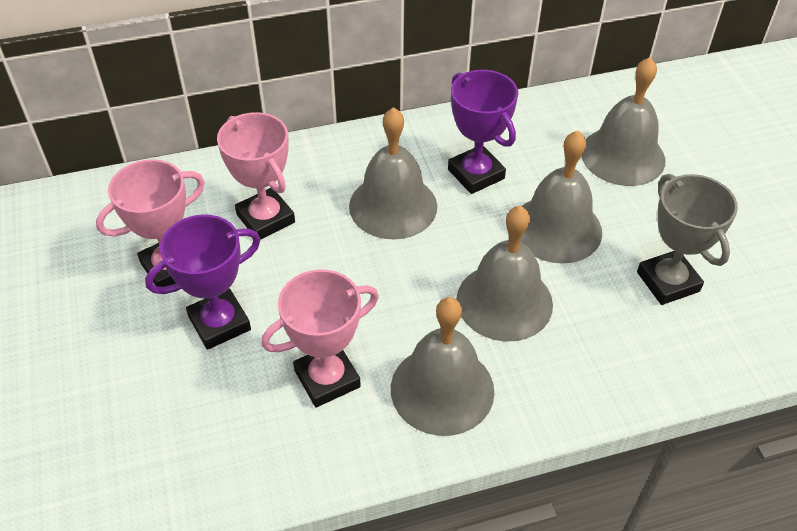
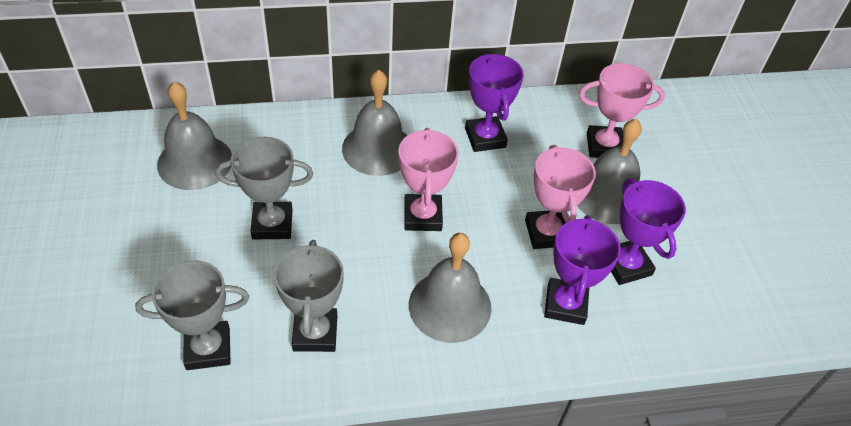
grey bell: [349,107,437,239] [391,297,495,436] [456,206,553,341] [520,131,602,264] [581,57,665,186] = 5 -> [157,81,232,190] [342,70,407,176] [409,233,491,343] [577,119,642,224] = 4
grey trophy: [637,174,738,305] = 1 -> [135,260,249,370] [215,137,313,239] [274,240,344,352] = 3
purple trophy: [145,215,260,350] [448,70,518,194] = 2 -> [465,53,524,152] [544,215,621,325] [611,178,686,285] = 3

